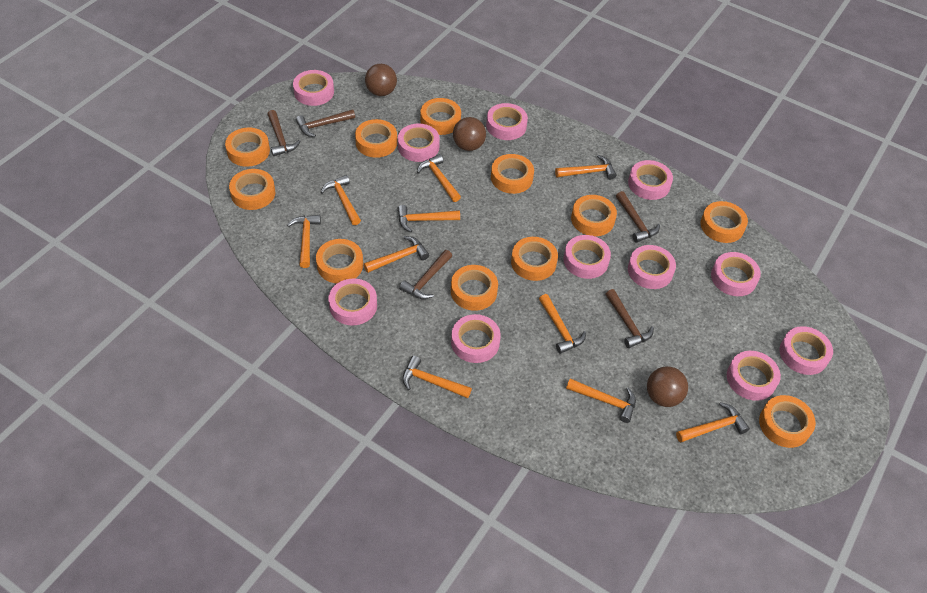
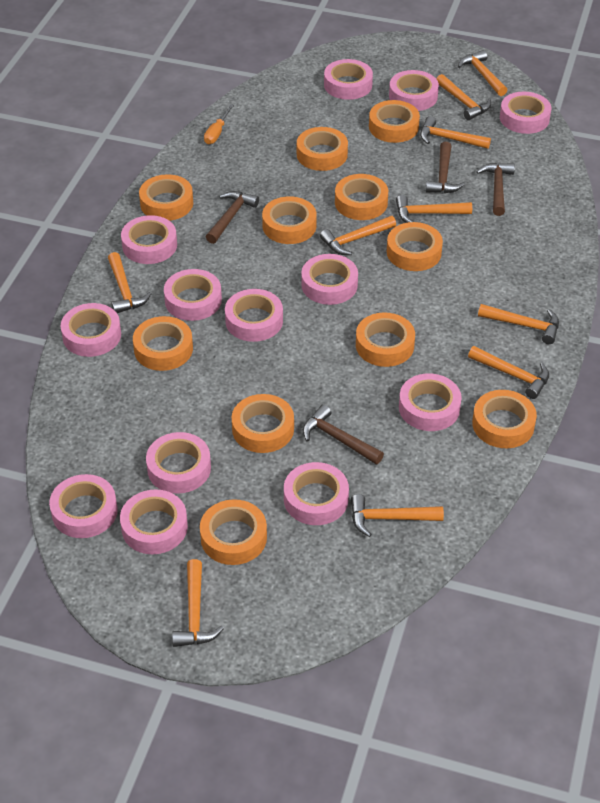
brown ball: [365,64,397,96] [453,117,486,151] [647,366,688,407] = 3 -> none = 0
brown hammer: [267,110,300,156] [296,109,355,137] [399,250,452,299] [606,289,654,348] [616,191,660,243] = 5 -> [206,191,259,244] [303,404,384,465] [426,142,465,193] [476,163,515,216] = 4
orange screwdriver: none = 0 -> [204,104,234,144] = 1
pink tape: [293,70,334,106] [328,278,377,325] [398,123,440,162] [451,314,501,363] [486,103,528,140] [563,235,611,279] [628,160,673,200] [628,245,676,289] [711,252,761,296] [727,351,781,401] [780,326,833,375] = 11 -> [49,474,118,538] [61,303,121,357] [120,489,188,554] [121,215,177,264] [146,432,211,494] [164,269,222,321] [225,289,283,342] [284,462,349,525] [301,254,358,305] [324,59,373,100] [389,70,439,111] [399,373,462,431] [500,92,551,134] = 13

